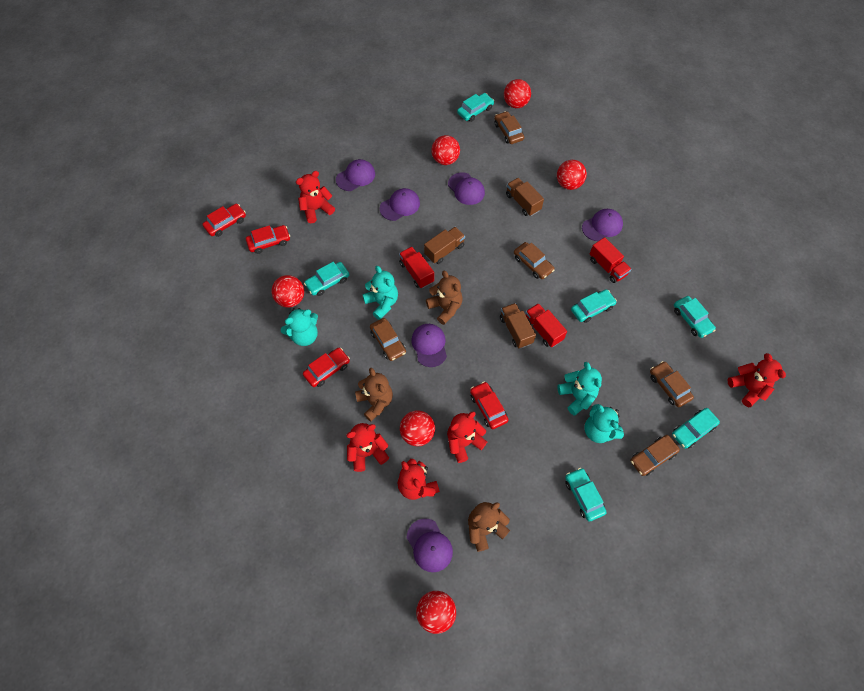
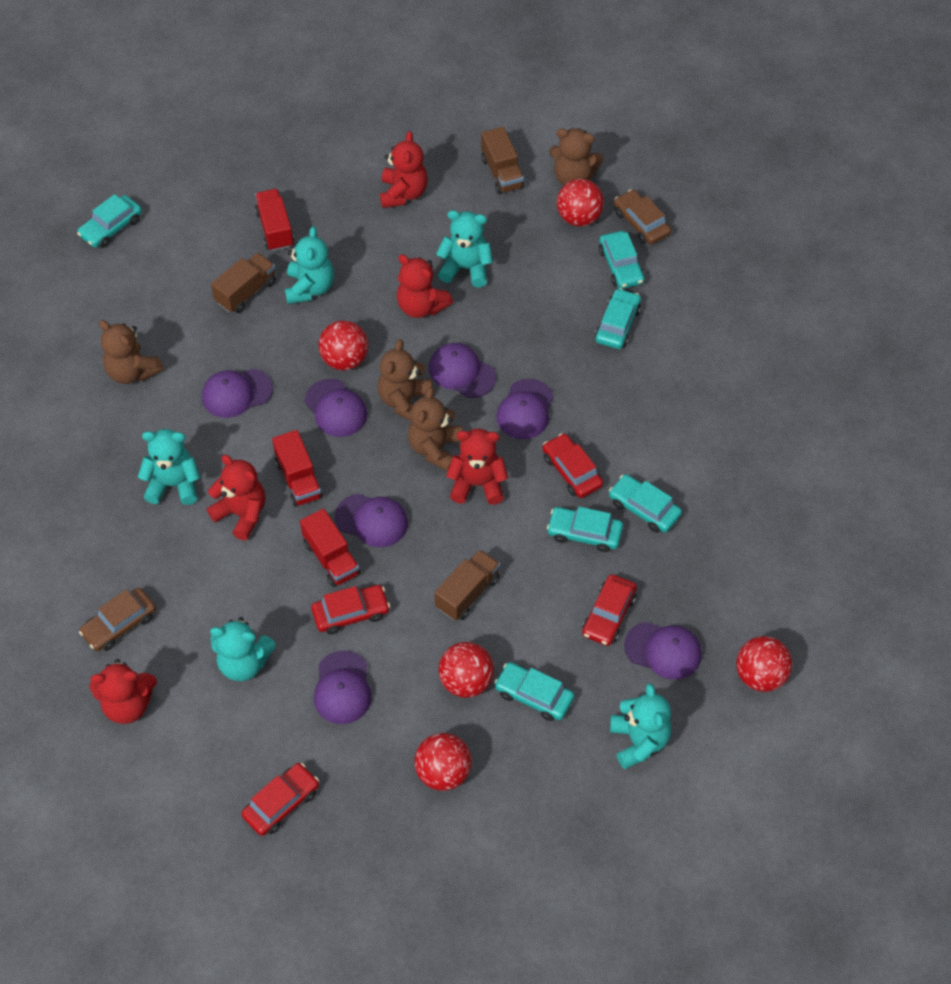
brown car: [370,318,406,361] [494,111,524,144] [514,242,554,279] [630,435,680,476] [650,361,694,407] = 5 -> [79,588,156,651] [614,190,671,245] = 2
brown teddy bear: [355,368,393,422] [426,271,463,325] [468,502,510,552] = 3 -> [99,320,164,384] [377,339,432,421] [408,387,462,471] [549,128,604,185] = 4
purple cap: [336,159,375,191] [380,188,420,221] [407,518,453,572] [411,324,447,367] [448,172,485,205] [582,209,623,241] = 6 -> [202,369,273,418] [305,379,368,437] [314,651,372,724] [335,493,408,547] [429,343,496,398] [496,379,554,439] [624,622,702,680] = 7
red ball: [272,275,304,308] [400,410,435,446] [416,591,456,634] [431,135,460,165] [504,79,531,108] [557,160,587,190] = 6 -> [319,320,368,370] [415,733,472,791] [438,642,494,698] [557,179,604,226] [736,636,792,692] = 5
turquoise teddy bear: [281,308,318,346] [362,266,398,320] [557,362,602,415] [585,404,624,443] = 4 -> [138,429,200,505] [210,617,276,681] [285,226,334,304] [436,210,493,288] [610,683,671,770] = 5

